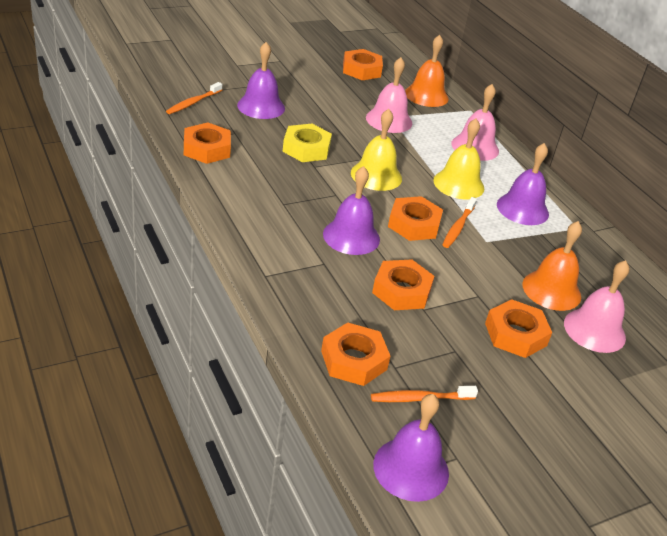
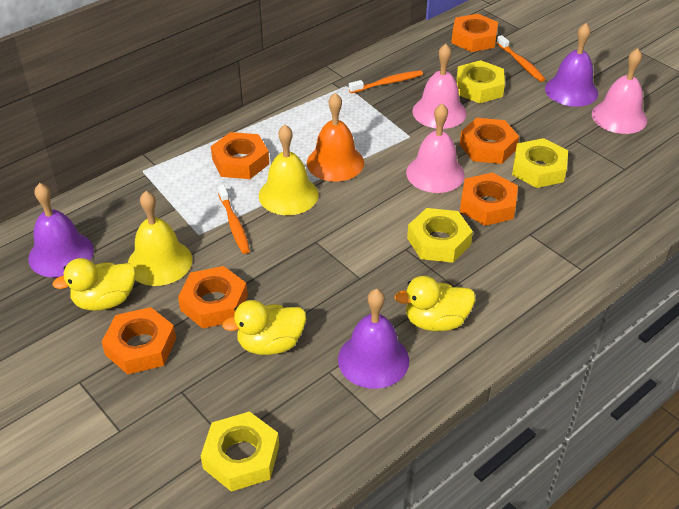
orange bell: [405,35,449,107] [522,221,582,311] = 2 -> [307,93,364,182] = 1
purple bell: [237,42,285,119] [323,166,380,255] [373,394,449,502] [497,143,549,225] = 4 -> [28,183,94,278] [338,289,409,389] [545,23,598,107] = 3
yellow duck: none = 0 -> [52,258,136,311] [222,300,306,355] [395,276,475,331] = 3
yellow nut: [283,124,332,162] = 1 -> [201,412,279,492] [407,208,473,263] [456,60,505,103] [512,138,568,188] = 4

